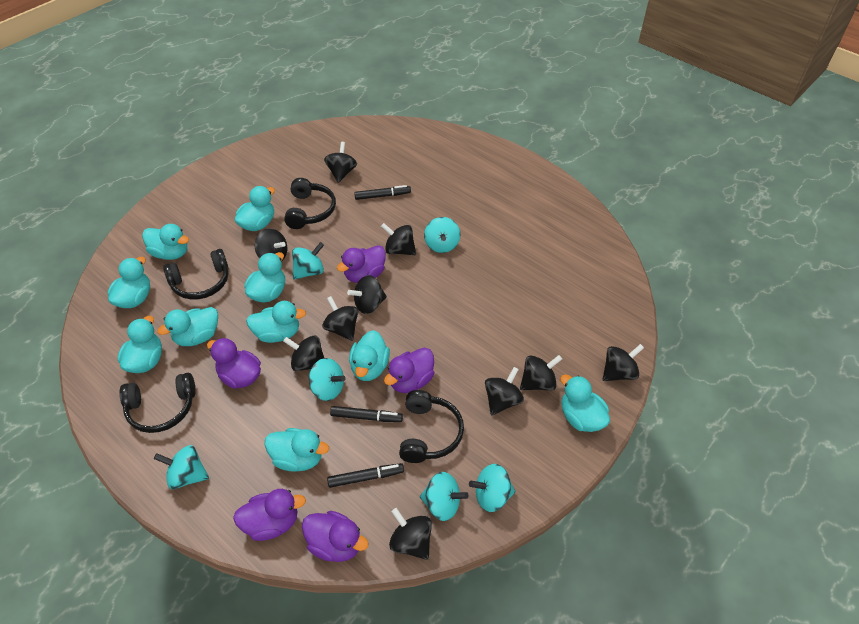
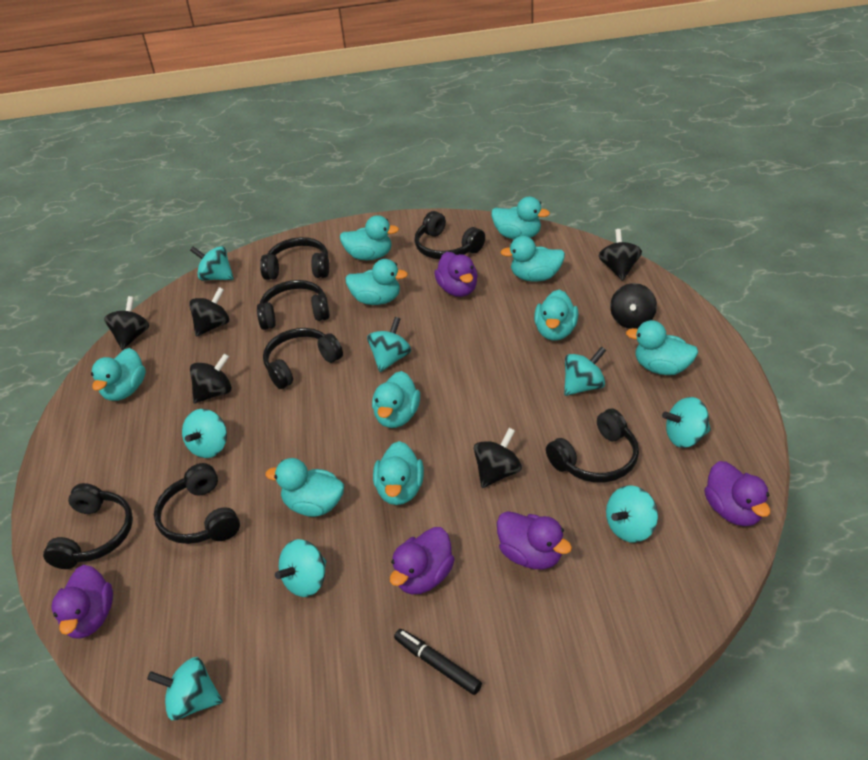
black headphones: [119,373,196,433] [163,249,229,299] [284,178,336,229] [399,390,464,463] = 4 -> [43,483,133,569] [154,463,240,544] [257,280,330,330] [260,237,329,280] [263,328,343,389] [415,211,485,259] [546,409,639,483] = 7
black marker: [327,463,404,488] [330,406,403,422] [354,185,411,200] = 3 -> [394,629,482,695] = 1
black spinning top: [255,228,287,262] [283,335,324,371] [322,296,358,341] [324,142,357,183] [347,275,387,314] [381,223,416,255] [389,508,432,560] [485,367,524,416] [520,355,562,391] [603,344,644,381] = 10 -> [104,296,149,350] [189,287,229,336] [190,353,232,403] [474,428,522,488] [599,229,642,281] [610,283,657,329] = 6
turquoise spinning top: [154,445,209,489] [292,242,324,280] [309,358,346,401] [420,472,469,521] [424,217,460,253] [469,464,516,512] = 6 -> [147,657,223,720] [182,409,227,458] [190,246,234,281] [275,539,326,597] [367,317,411,372] [564,346,606,396] [606,486,658,543] [662,397,711,448] = 8

